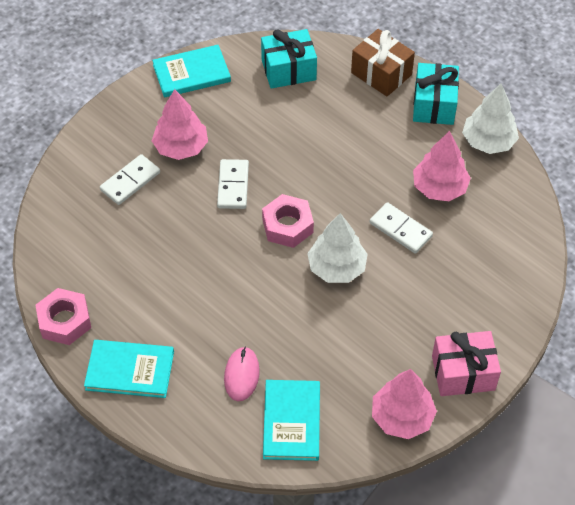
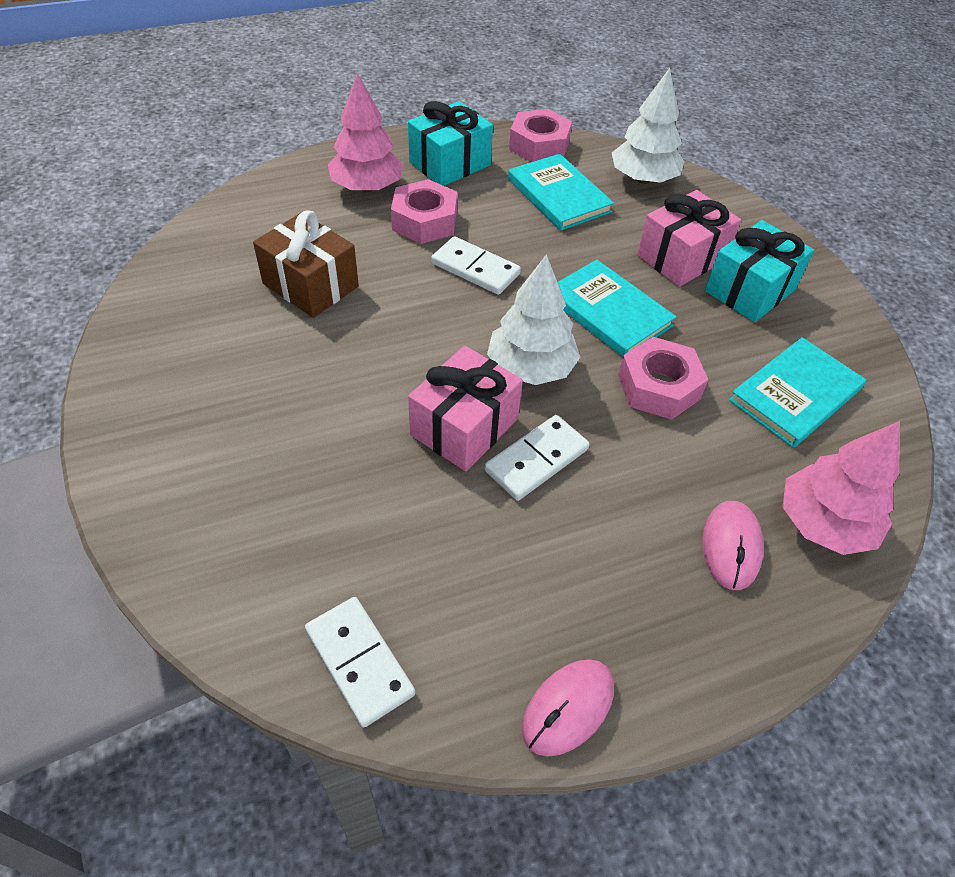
pink gift: [432,331,501,396] = 1 -> [408,346,523,471] [637,190,741,287] = 2
pink mouse: [224,347,260,401] = 1 -> [522,659,614,757] [702,501,764,590] = 2
pink nut: [36,288,91,345] [262,194,314,248] = 2 -> [391,179,457,244] [509,109,572,162] [618,337,708,420] = 3
pink tree: [152,89,208,160] [372,369,437,439] [413,131,471,202] = 3 -> [328,73,404,192] [782,421,900,555] = 2

